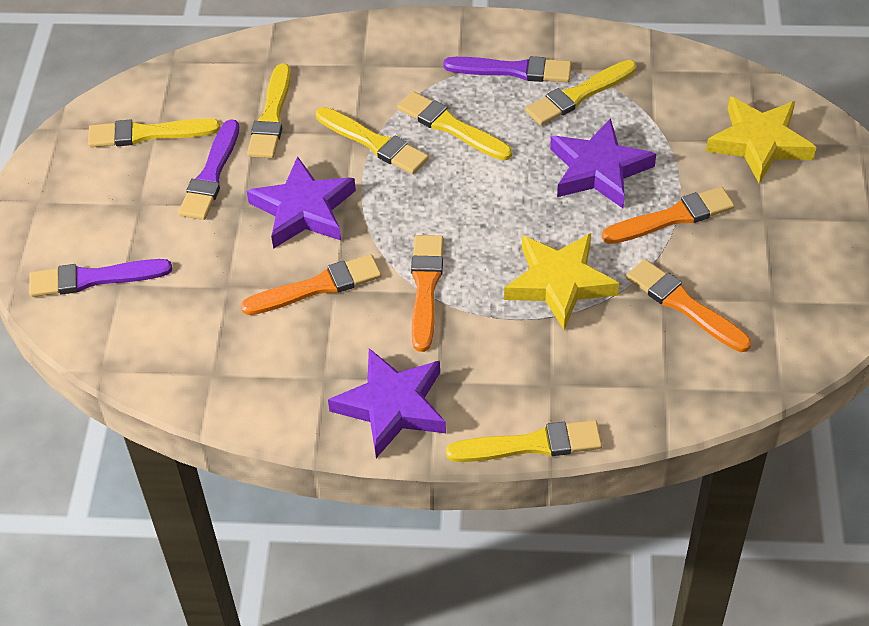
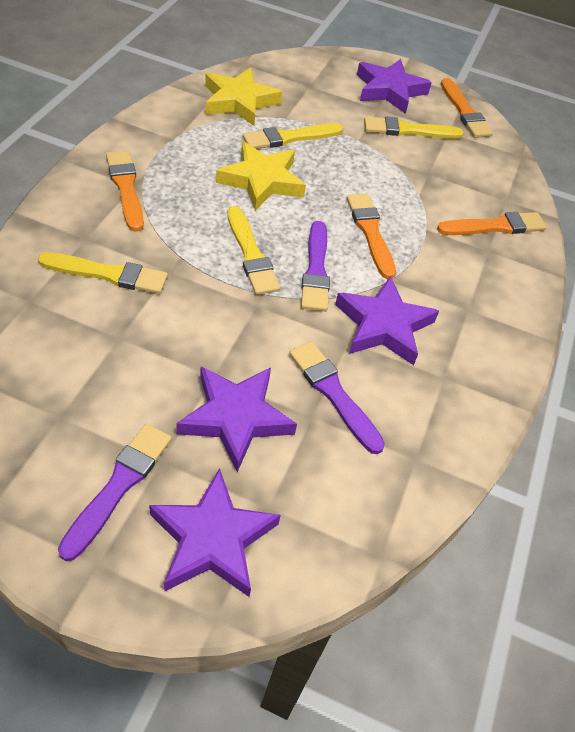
purple star: [247,156,356,249] [328,348,446,458] [550,118,656,208] = 3 -> [149,468,281,597] [176,367,297,472] [335,276,439,365] [357,59,432,114] = 4
yellow brush: [88,118,220,147] [247,63,291,158] [316,107,429,174] [397,91,512,161] [446,420,602,462] [525,60,636,126] = 6 -> [38,252,168,294] [228,206,280,295] [243,123,343,149] [364,116,464,139] = 4

